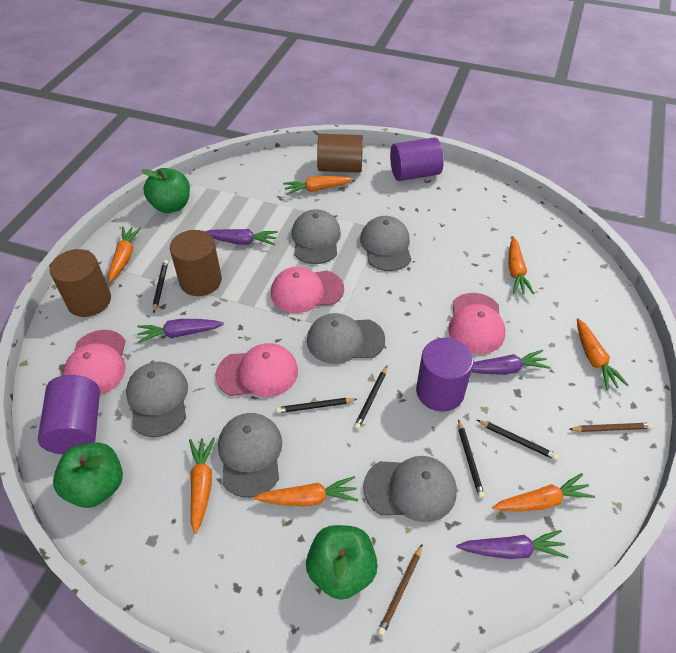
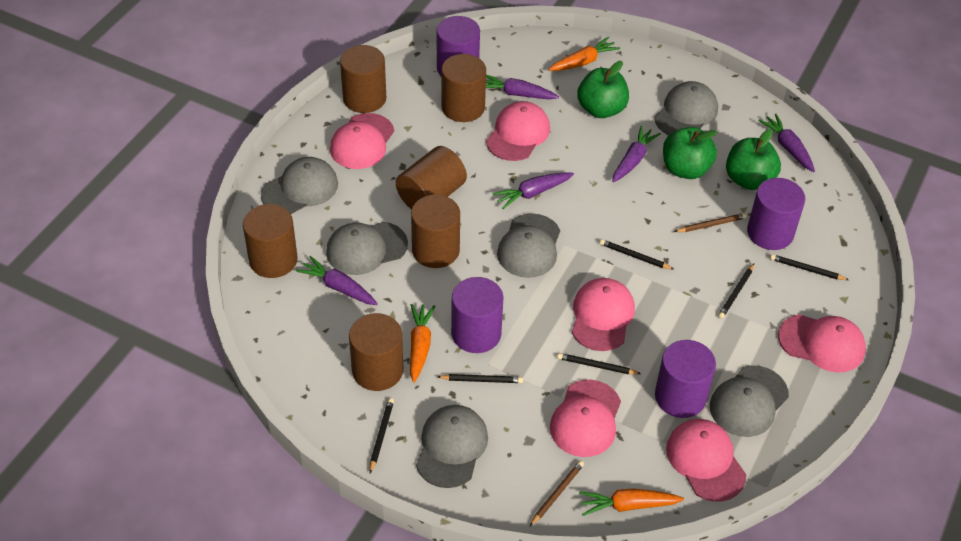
black pencil: [153,260,168,314] [276,398,357,413] [354,366,387,429] [458,419,485,498] [477,420,559,460] = 5 -> [370,398,394,473] [438,374,523,383] [557,353,641,374] [600,239,674,270] [718,264,754,319] [770,254,849,280] = 6
brown cylinder: [50,249,111,317] [170,230,222,296] [317,134,363,173] = 3 -> [243,204,298,278] [340,45,386,113] [349,313,403,391] [396,146,467,210] [411,195,460,268] [441,54,486,122] = 6
orange carrot: [108,227,142,282] [189,437,215,534] [254,476,358,506] [283,176,353,195] [492,473,595,511] [508,237,534,295] [577,318,628,390] = 7 -> [410,304,435,383] [548,37,620,71] [579,488,684,516] = 3
pink cap: [63,330,126,395] [215,343,298,397] [271,267,344,313] [448,293,506,354] = 4 -> [330,113,394,169] [486,101,550,161] [550,380,621,457] [572,278,635,351] [666,419,746,502] [778,314,866,372] = 6
purple carrot: [137,319,224,343] [205,229,278,245] [456,530,569,559] [471,350,551,375] = 4 -> [296,256,378,305] [486,75,559,100] [492,172,574,209] [612,126,661,182] [758,113,815,172] = 5
purple cylinder: [38,375,100,454] [390,137,444,181] [416,338,474,412] = 3 -> [437,16,480,76] [451,277,504,353] [655,340,716,418] [747,178,805,250] = 4

